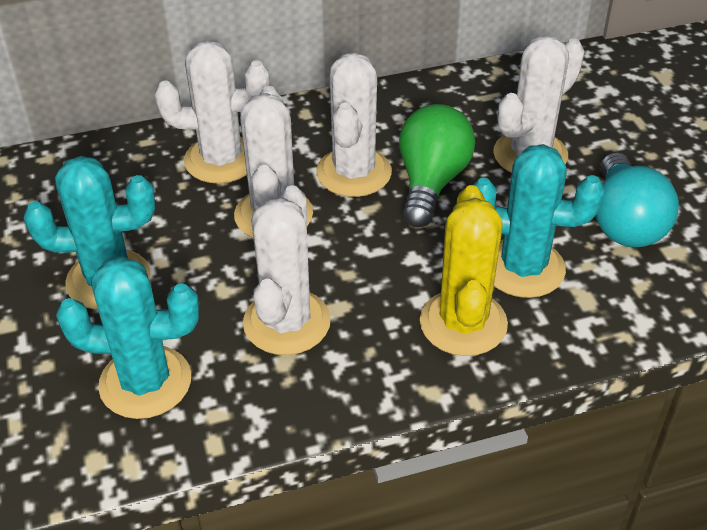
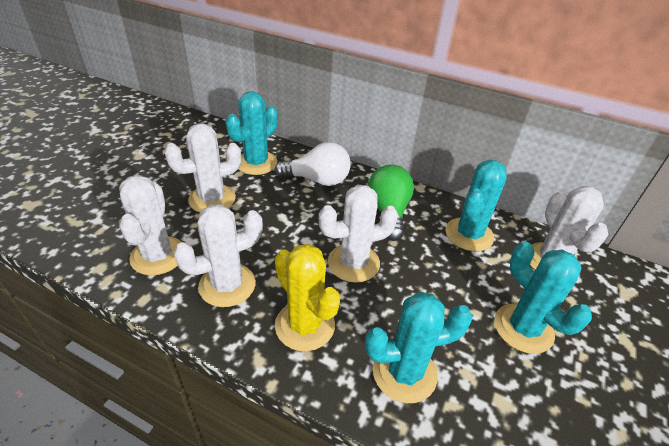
turquoise cactus: [24,156,155,310] [56,256,199,419] [473,144,604,298] = 3 -> [226,91,278,175] [365,292,473,403] [445,160,507,251] [494,242,592,354] = 4
turquoise light bulb: [595,152,679,248] = 1 -> none = 0
white light bulb: none = 0 -> [275,142,351,186] = 1

